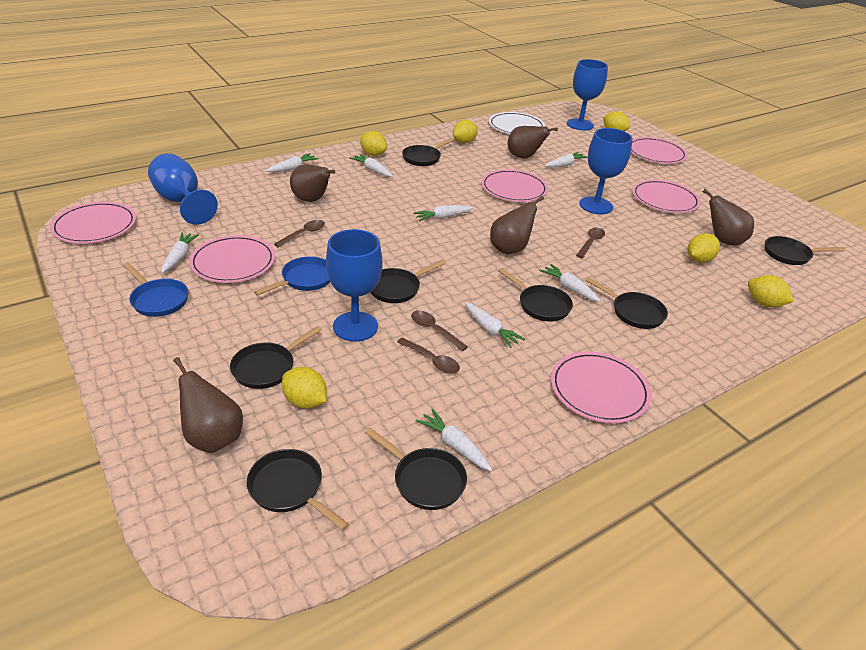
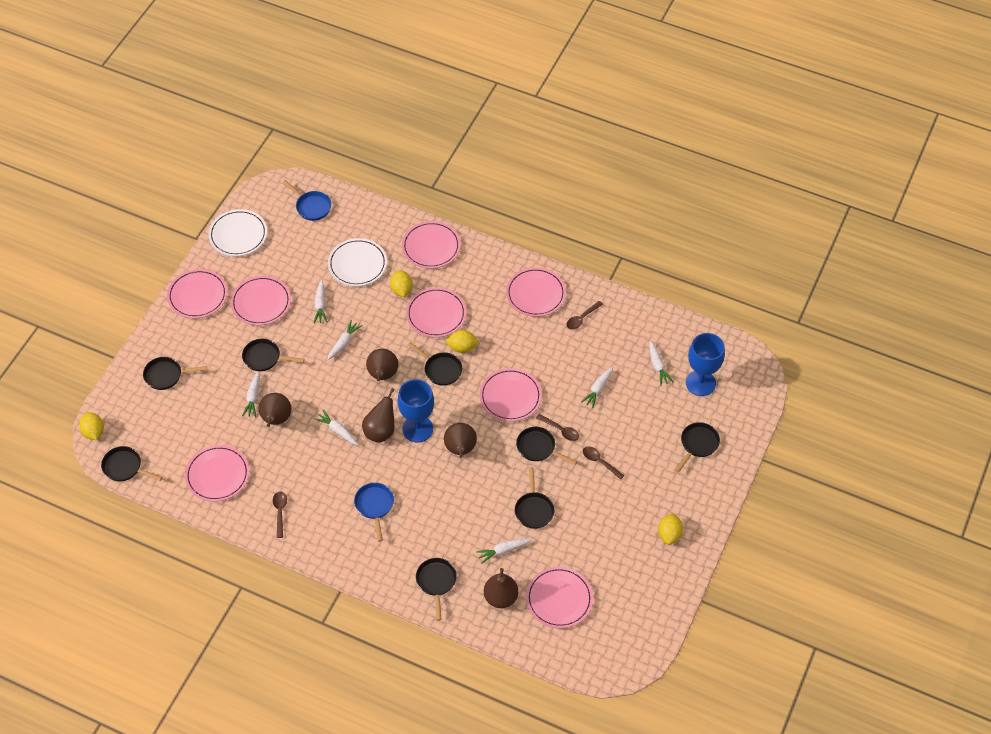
blue goblet: [148,153,218,225] [326,229,382,342] [567,59,608,130] [579,128,632,214] = 4 -> [398,379,434,442] [686,333,725,396] = 2
pink plate: [50,202,136,244] [189,235,275,283] [481,169,548,202] [551,351,651,423] [631,137,688,164] [632,180,701,213] = 6 -> [167,269,227,318] [185,445,249,502] [231,276,291,325] [402,221,461,269] [406,287,466,337] [480,368,542,422] [506,267,566,317] [526,567,593,628] = 8
white carrot: [161,232,199,273] [266,153,319,172] [349,154,392,177] [413,205,473,221] [416,409,492,471] [465,302,525,348] [540,264,600,302] [545,152,588,168] = 8 -> [242,371,260,417] [314,280,327,323] [314,410,358,445] [327,320,362,360] [476,539,531,564] [581,366,613,408] [649,341,673,386] = 7
white plate: [489,112,545,134] = 1 -> [209,209,267,256] [328,238,387,286] = 2
yellow lemon: [282,367,327,408] [360,131,387,156] [453,120,478,143] [603,111,630,131] [687,233,720,263] [748,275,794,307] = 6 -> [79,412,104,440] [390,270,413,297] [446,330,480,353] [658,513,683,545] = 4

